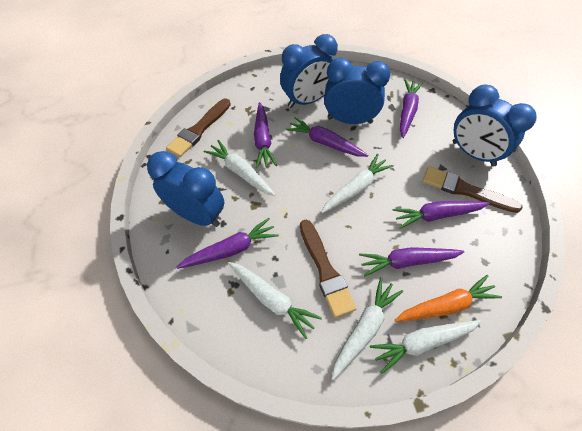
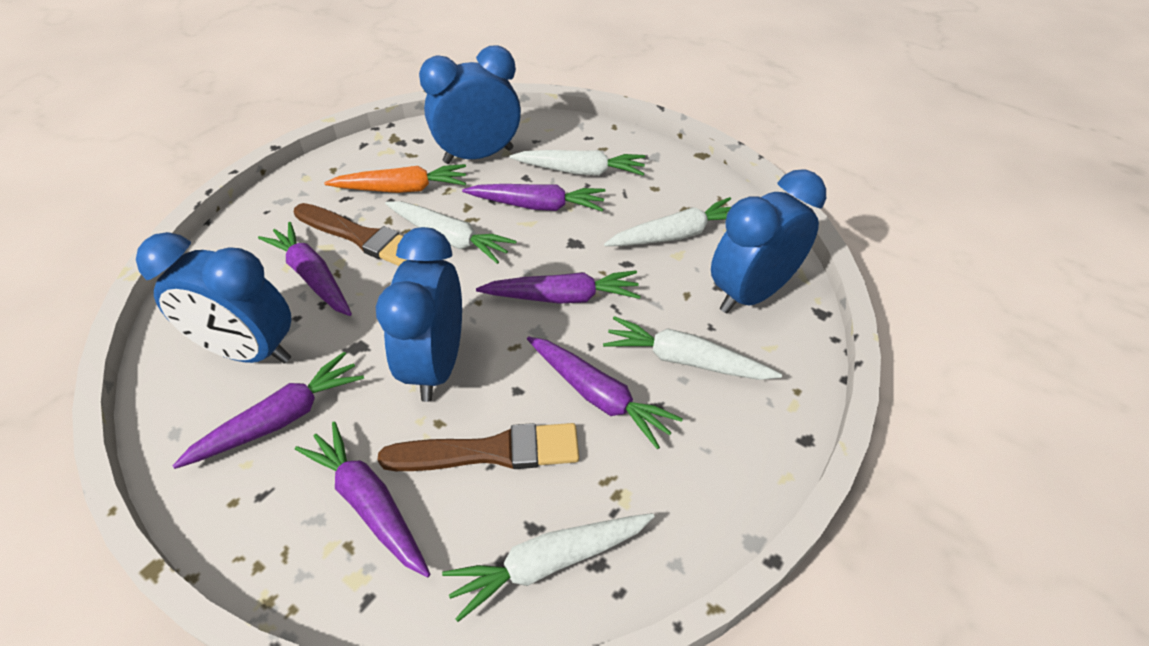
brown brush: [166,98,231,157] [300,220,356,318] [423,166,523,213] = 3 -> [294,203,406,266] [378,423,579,471] = 2

